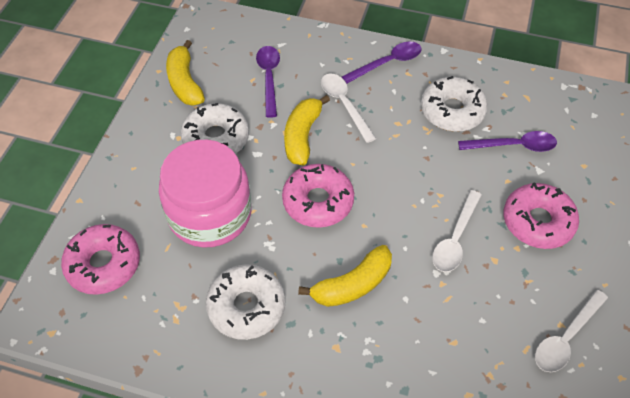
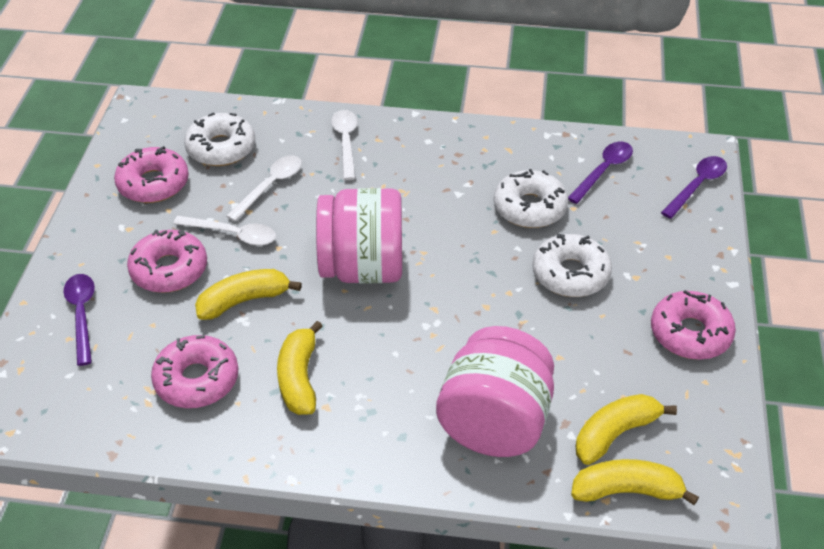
pink donut: [61,224,140,295] [282,164,354,228] [503,182,579,249] = 3 -> [114,146,189,203] [127,230,207,293] [151,335,238,408] [651,290,736,360] = 4
pink jar: [159,140,252,248] = 1 -> [316,188,402,284] [436,326,554,457] = 2
yellow banana: [166,40,205,106] [284,95,330,165] [298,245,392,307] = 3 -> [195,269,302,320] [277,321,323,415] [571,459,699,505] [576,394,677,465] = 4

